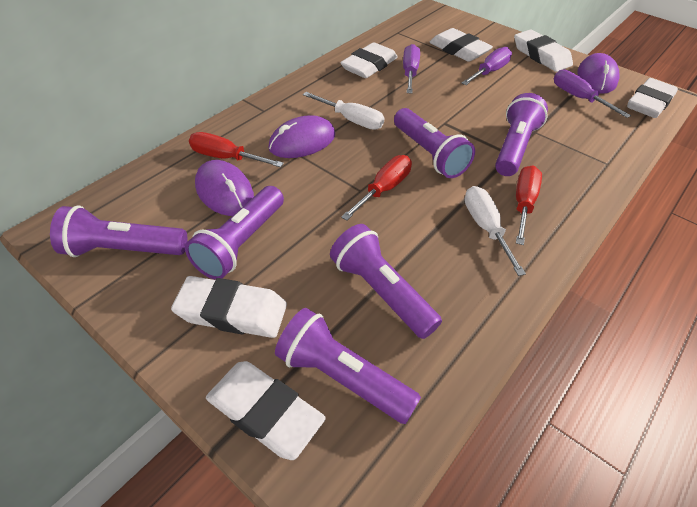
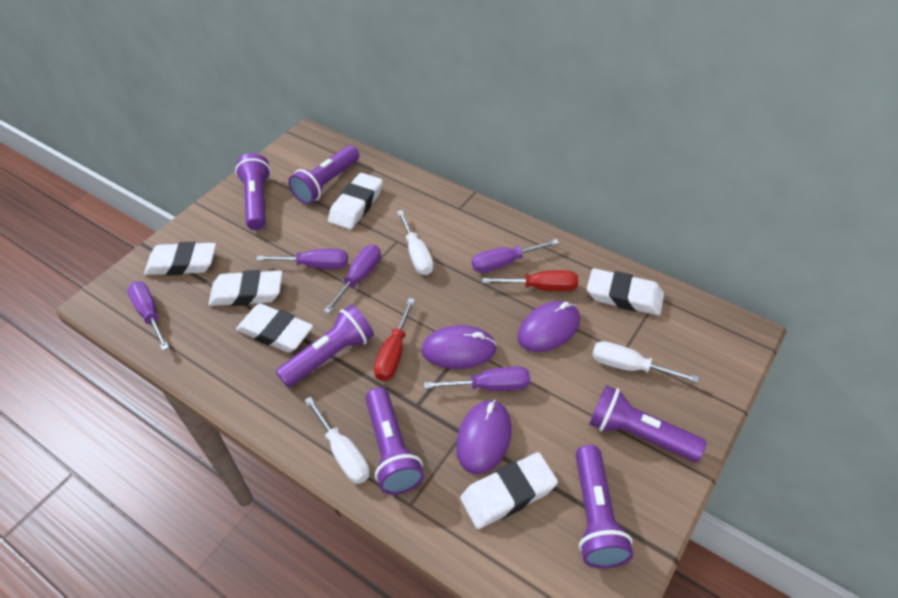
purple screwdriver: [403,44,420,94] [462,47,512,85] [554,69,631,118] = 3 -> [127,281,169,351] [256,249,348,269] [323,245,381,314] [424,366,530,391] [472,239,559,273] = 5
red screwdriver: [189,132,284,167] [341,155,412,221] [516,166,542,245] = 3 -> [374,298,415,381] [483,270,578,291] = 2
white screwdriver: [303,92,384,130] [464,186,526,276] = 2 -> [304,397,370,484] [397,210,434,275] [592,341,699,383] = 3

